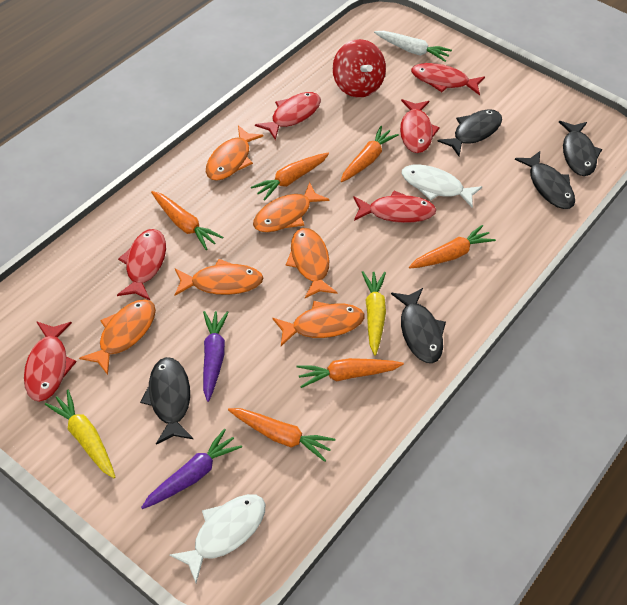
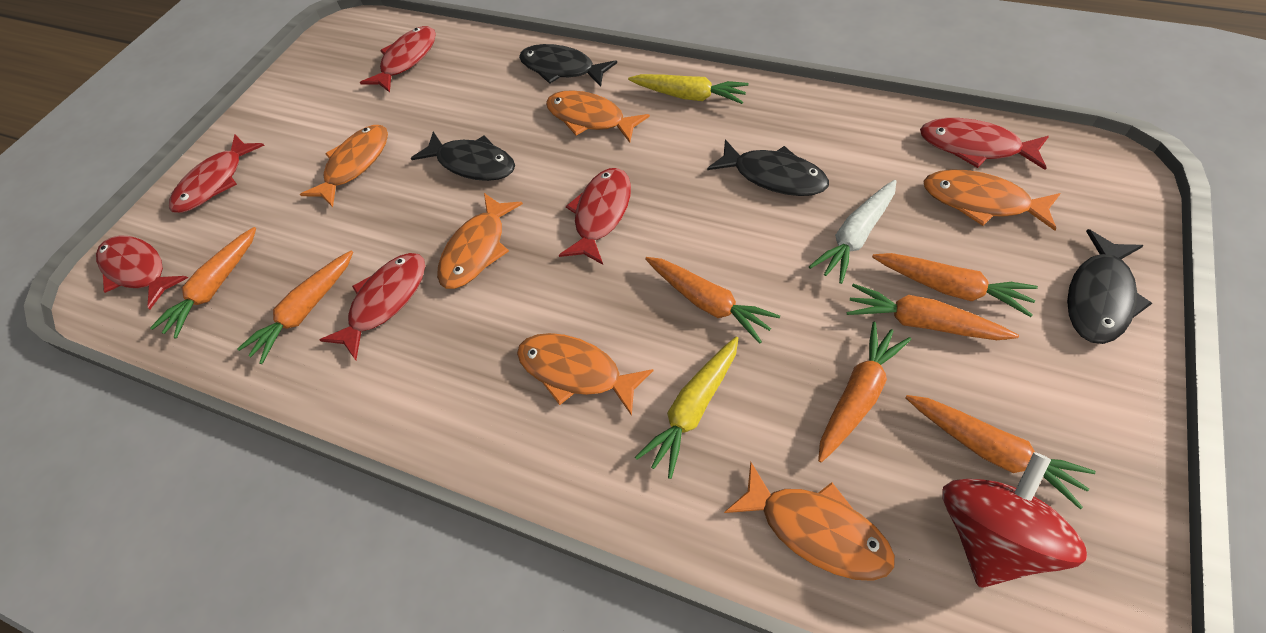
black fish: [140,357,194,445] [391,288,446,363] [438,109,502,156] [515,151,575,209] [559,121,602,176] = 5 -> [411,131,515,181] [519,44,617,87] [707,139,829,196] [1067,229,1152,344] = 4
orange carrot: [151,191,223,250] [228,408,335,462] [251,153,329,201] [296,358,404,388] [341,126,399,182] [409,225,496,268] = 6 -> [150,227,256,339] [237,251,353,364] [645,257,780,343] [818,322,911,463] [847,284,1019,340] [872,253,1038,317] [905,395,1096,509] = 7
purple carrot: [141,428,242,509] [203,311,229,402] = 2 -> none = 0
white fish: [169,494,265,583] [401,165,482,207] = 2 -> none = 0

